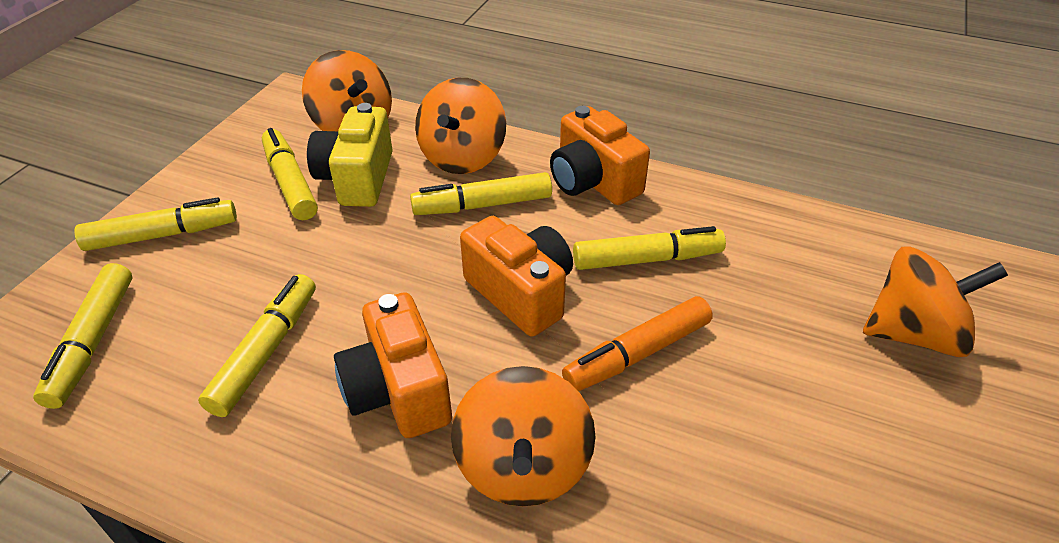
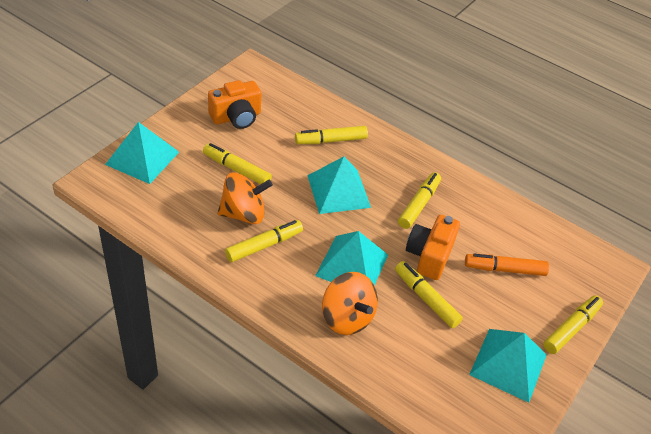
orange camera: [334,292,452,438] [460,216,573,337] [550,106,650,205] = 3 -> [208,80,262,129] [406,215,460,280] = 2
orange spinning top: [302,50,392,131] [415,78,506,174] [451,366,595,506] [863,246,1008,357] = 4 -> [218,172,273,224] [322,272,378,335] = 2
turquoise pyramid: none = 0 -> [105,122,179,184] [307,157,371,214] [315,231,388,285] [469,329,547,403] = 4
yellow camera: [307,103,393,207] = 1 -> none = 0

